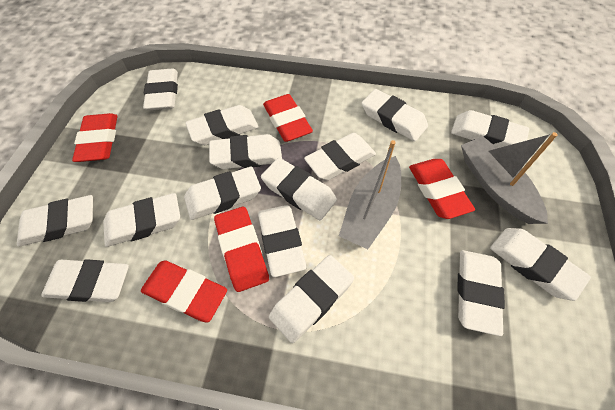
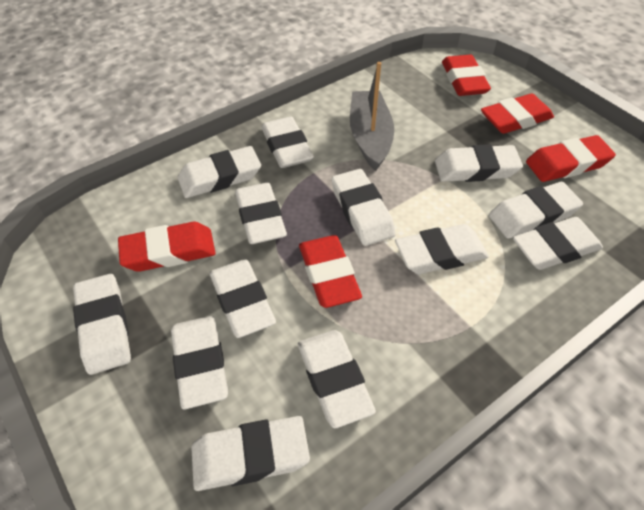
grey boat: [339,140,401,249] [461,132,558,224] = 2 -> [350,62,394,171] = 1
white eraser: [17,195,93,247] [41,259,129,302] [103,193,180,247] [143,69,178,110] [184,167,261,220] [185,105,259,145] [209,134,282,169] [258,205,307,277] [261,158,337,220] [269,255,354,343] [304,133,376,180] [362,89,428,141] [451,110,529,148] [457,250,505,336] [490,228,591,301] = 15 -> [73,274,131,375] [171,316,228,409] [178,146,261,198] [191,416,310,491] [210,259,276,338] [235,183,287,244] [261,117,314,168] [298,330,376,428] [332,169,395,246] [395,224,489,274] [435,144,523,182] [489,182,583,239] [513,217,603,270] = 13

